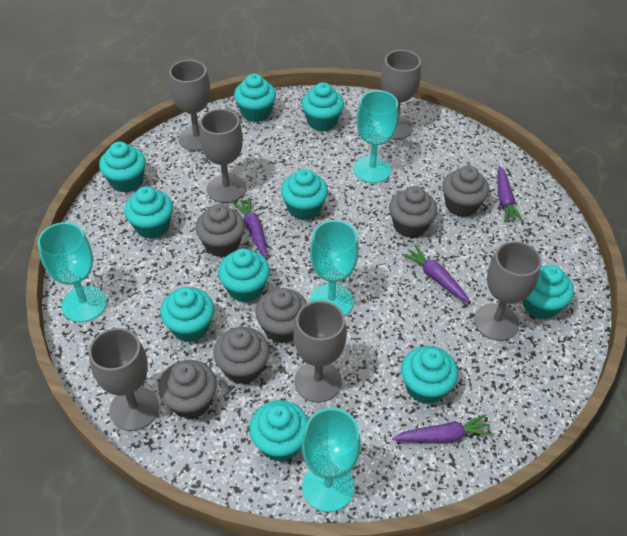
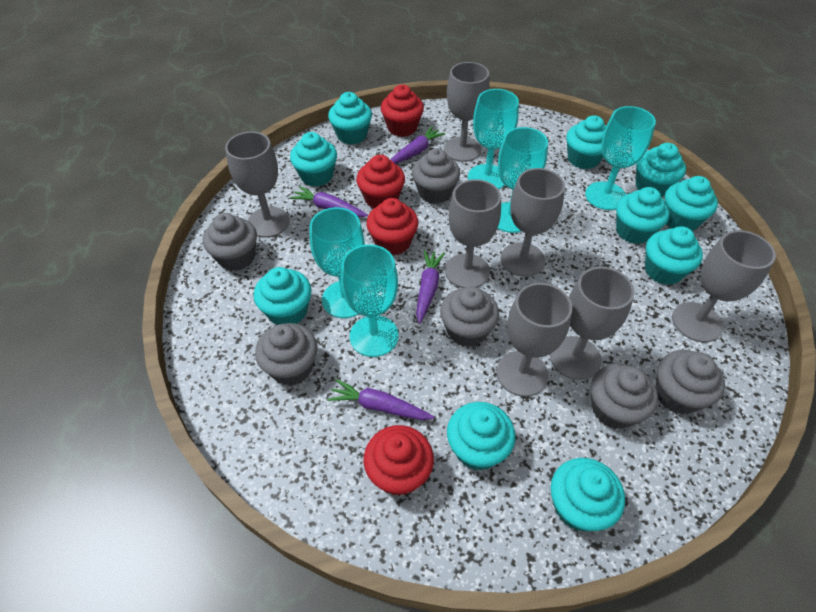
grey goblet: [89,328,159,431] [169,60,210,151] [199,109,246,203] [293,300,346,402] [381,50,421,140] [474,241,542,341] = 6 -> [225,132,290,238] [444,62,490,162] [445,179,501,288] [497,283,572,397] [501,168,565,277] [550,267,635,380] [672,230,776,342] = 7
red cupcake: none = 0 -> [356,155,405,209] [364,425,434,496] [366,198,418,255] [381,85,424,137] = 4
turquoise goblet: [38,222,107,322] [302,408,361,512] [310,220,359,316] [353,90,398,183] = 4 -> [310,207,365,318] [341,244,399,357] [468,89,519,189] [498,127,548,233] [585,106,656,210] = 5

